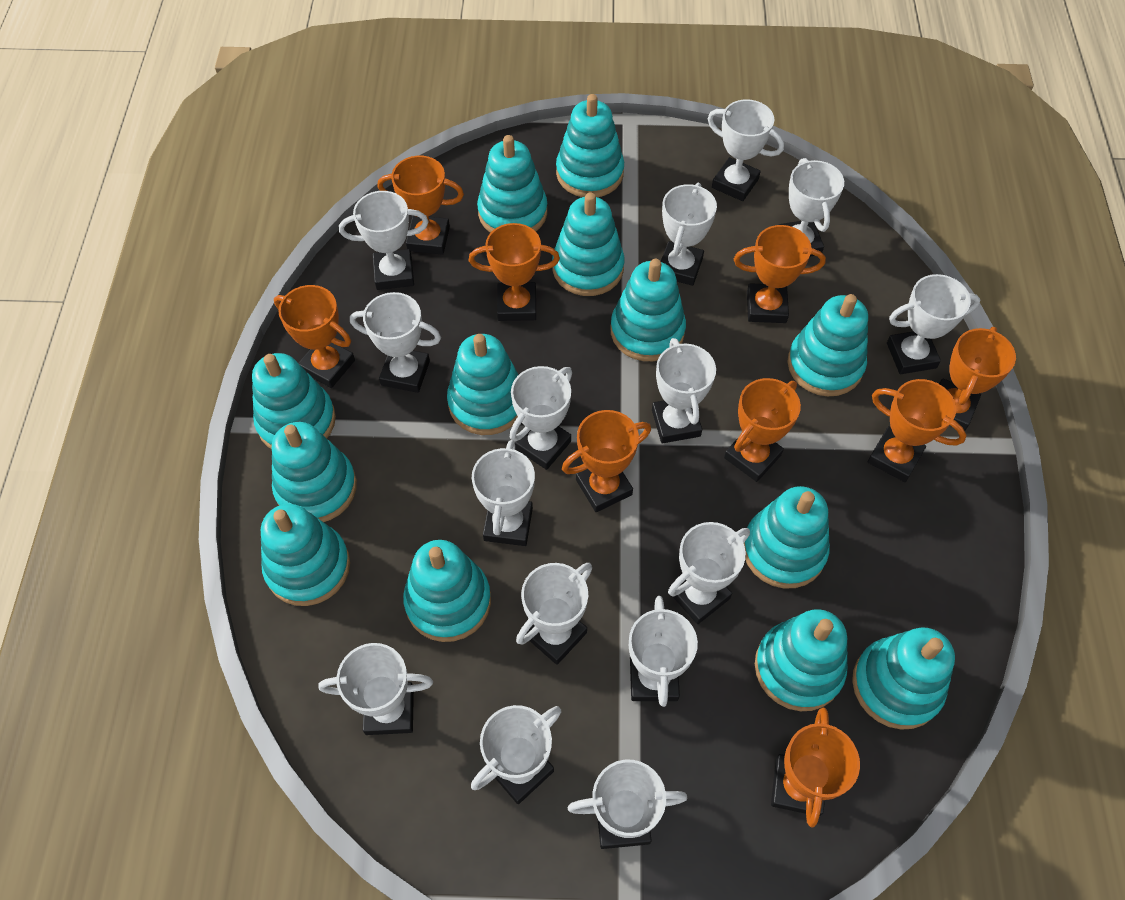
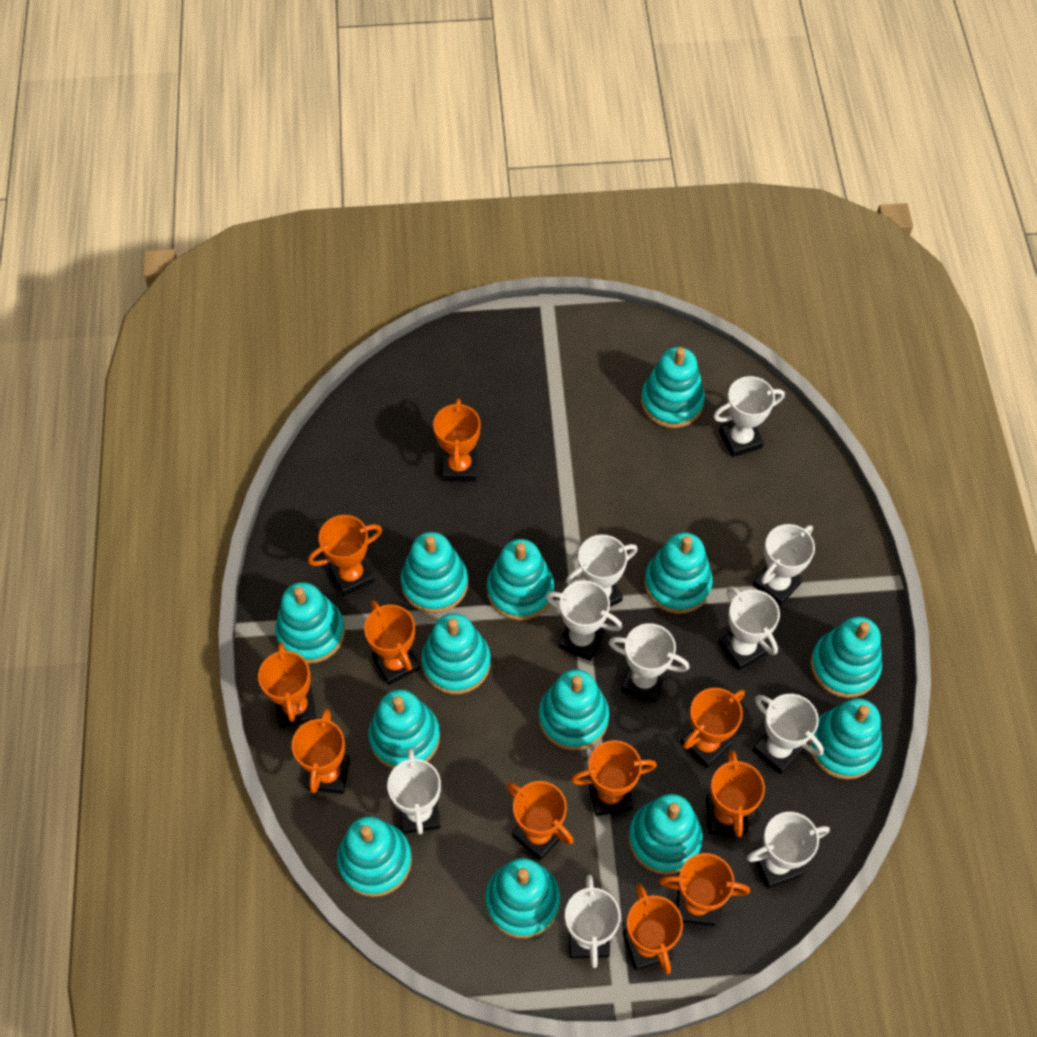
orange trophy: [274,285,355,388] [378,156,464,255] [469,223,560,321] [562,410,651,512] [724,378,801,482] [734,225,826,323] [771,708,860,828] [868,379,967,482] [939,327,1016,431] = 9 -> [258,642,316,728] [292,709,350,794] [308,515,382,596] [364,600,420,685] [433,398,481,481] [506,781,574,860] [571,740,657,816] [623,884,683,974] [659,853,750,926] [681,688,745,768] [706,750,765,837] = 11
white trophy: [318,643,433,735] [339,191,428,290] [350,292,441,393] [471,705,562,804] [472,440,535,546] [510,366,572,470] [516,563,592,665] [568,760,688,849] [629,596,698,707] [652,338,716,443] [661,183,717,286] [668,522,750,624] [708,99,784,201] [778,158,844,257] [887,274,980,374] = 15 -> [387,748,441,834] [546,581,623,661] [565,874,621,968] [566,535,638,607] [609,623,690,702] [713,376,785,457] [718,586,780,671] [747,812,830,888] [752,694,824,774] [753,524,815,606] = 10

